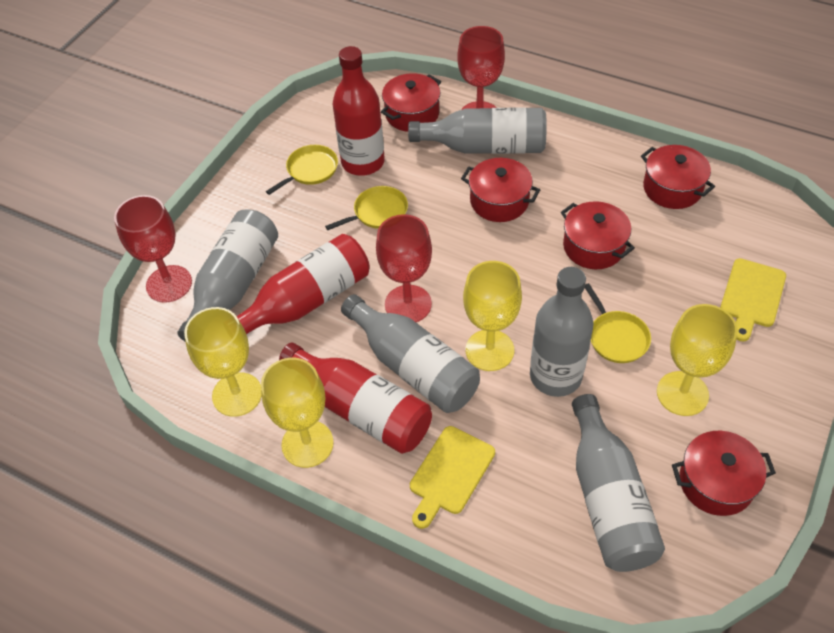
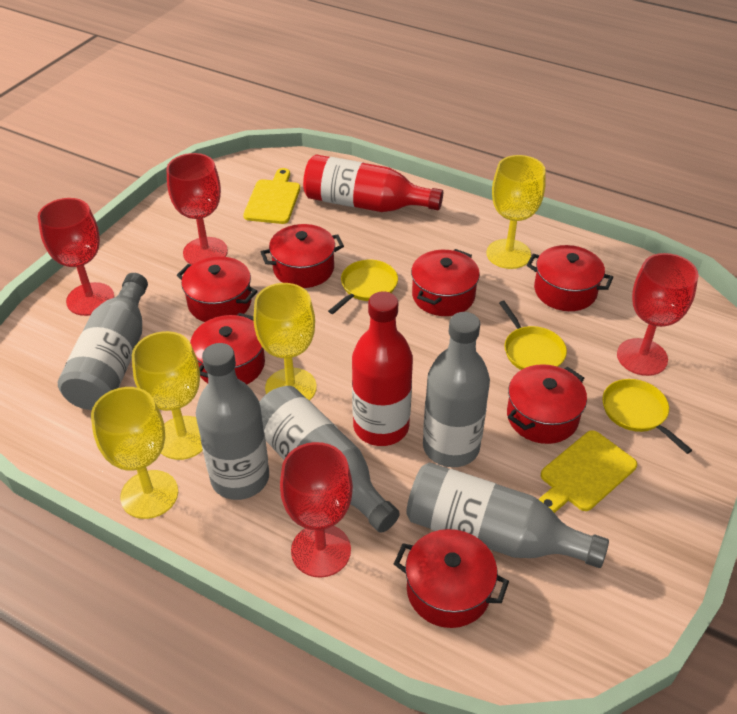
red bottle: [237,234,370,334] [279,343,432,454] [333,46,385,176] = 3 -> [303,154,443,212] [352,291,413,446] = 2
red goblet: [114,195,192,303] [376,214,432,322] [458,26,505,110] = 3 -> [38,198,114,316] [166,153,228,265] [280,442,353,578] [617,253,698,376] = 4
red pot: [381,73,441,132] [461,158,540,222] [561,201,635,269] [641,145,715,209] [672,431,776,516] = 5 -> [177,256,258,322] [190,313,265,384] [261,224,344,288] [394,529,509,628] [411,249,480,316] [507,364,587,444] [527,245,613,311] = 7

